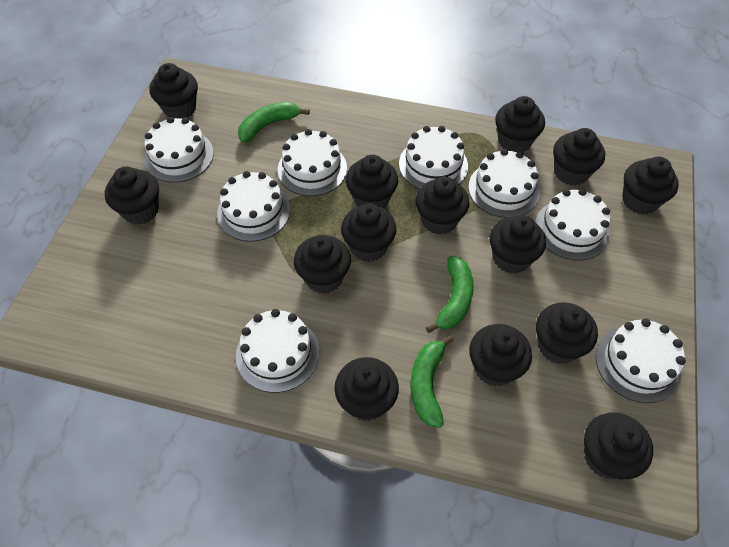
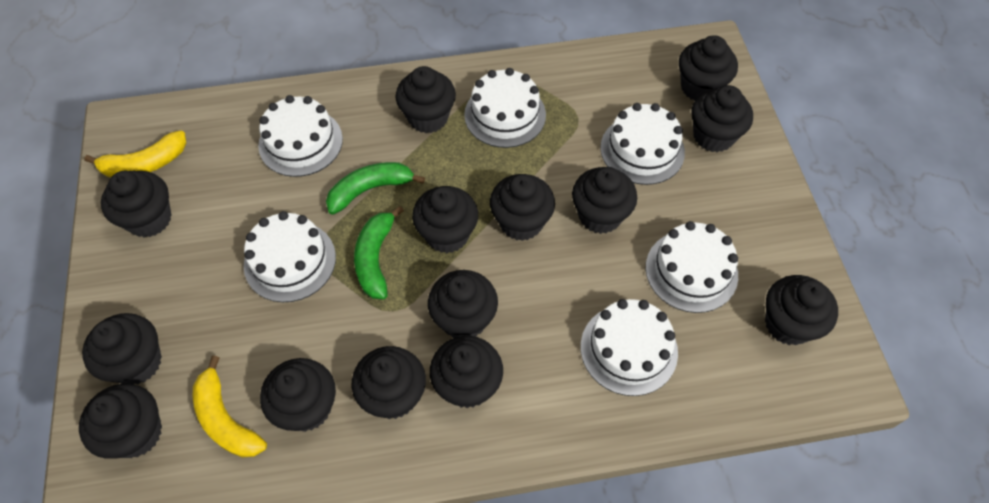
green banana: [238,102,310,143] [410,335,453,428] [426,256,474,333] = 3 -> [326,162,425,215] [354,206,404,299] = 2
white cake: [144,117,214,183] [217,171,290,242] [236,309,319,393] [278,129,347,196] [399,126,468,189] [468,149,540,218] [535,189,610,261] [595,318,686,403] = 8 -> [244,211,336,302] [258,95,343,177] [464,68,546,148] [581,299,678,396] [600,103,685,185] [646,221,738,313] = 6
yellow banana: none = 0 -> [84,130,186,177] [193,355,267,458] = 2

